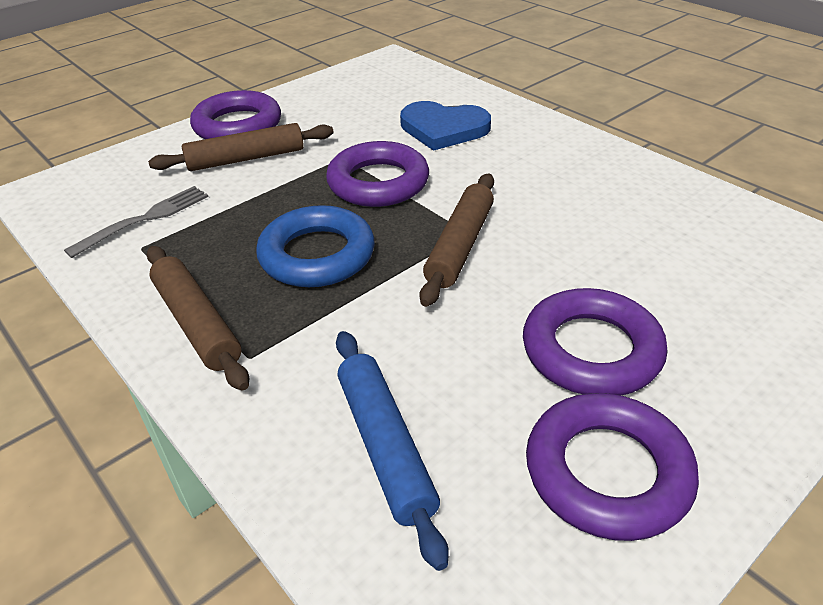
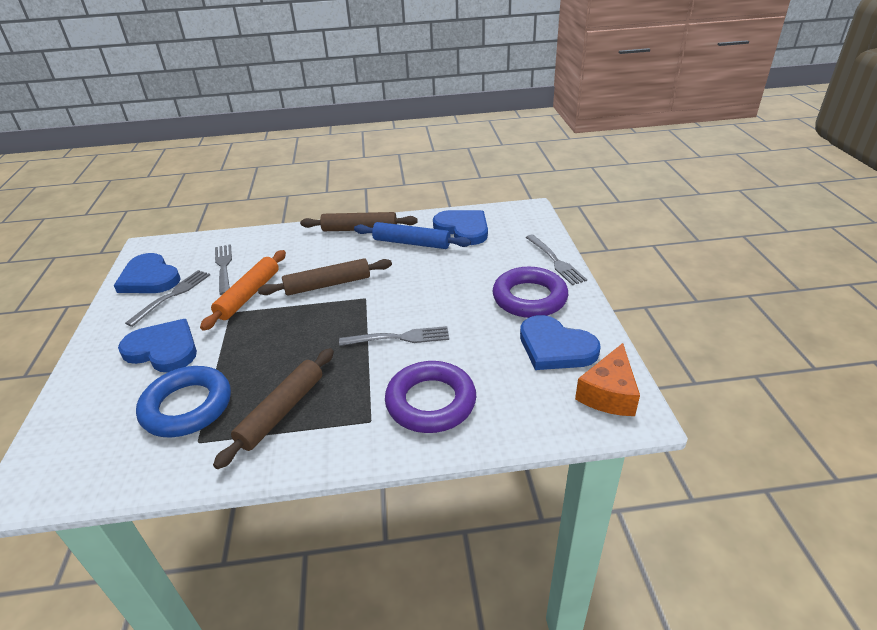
blue heart: [400,101,491,151] = 1 -> [114,253,181,293] [118,319,197,372] [433,210,488,245] [520,315,601,370] = 4
grey fork: [64,186,209,258] = 1 -> [125,270,210,327] [215,244,232,295] [339,326,449,346] [525,235,587,285] = 4
orange cheese: none = 0 -> [575,343,640,416] = 1
orange rolling pin: none = 0 -> [200,250,286,331] = 1
purple ring: [190,90,281,139] [326,141,429,207] [523,288,668,395] [526,393,699,541] = 4 -> [385,361,476,433] [492,267,568,318] = 2

